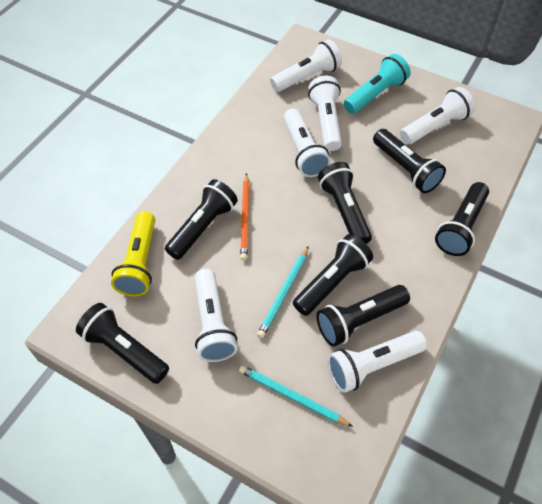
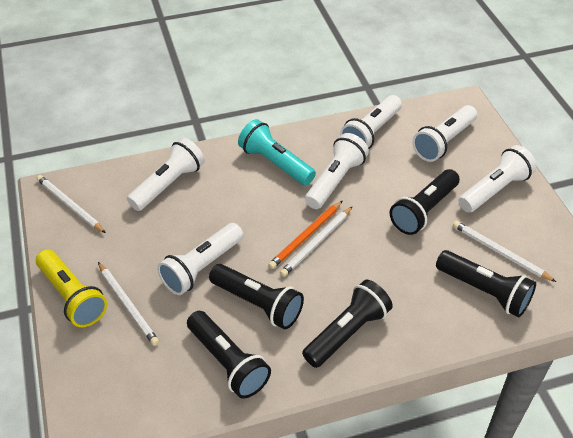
black flashlight: [76,303,169,384] [165,179,238,260] [293,234,373,316] [316,285,410,347] [318,162,372,244] [373,129,446,193] [435,182,489,256] = 7 -> [187,311,271,399] [209,264,304,329] [302,280,393,368] [389,169,460,235] [436,250,536,317] = 5
turquoise pencil: [239,365,353,427] [257,246,309,338] = 2 -> none = 0
white pencil: none = 0 -> [36,175,106,233] [98,262,159,346] [280,206,353,277] [453,221,556,282] = 4

